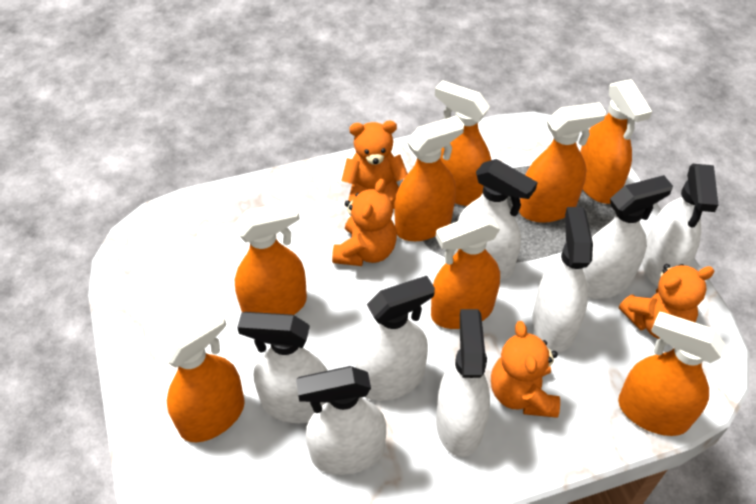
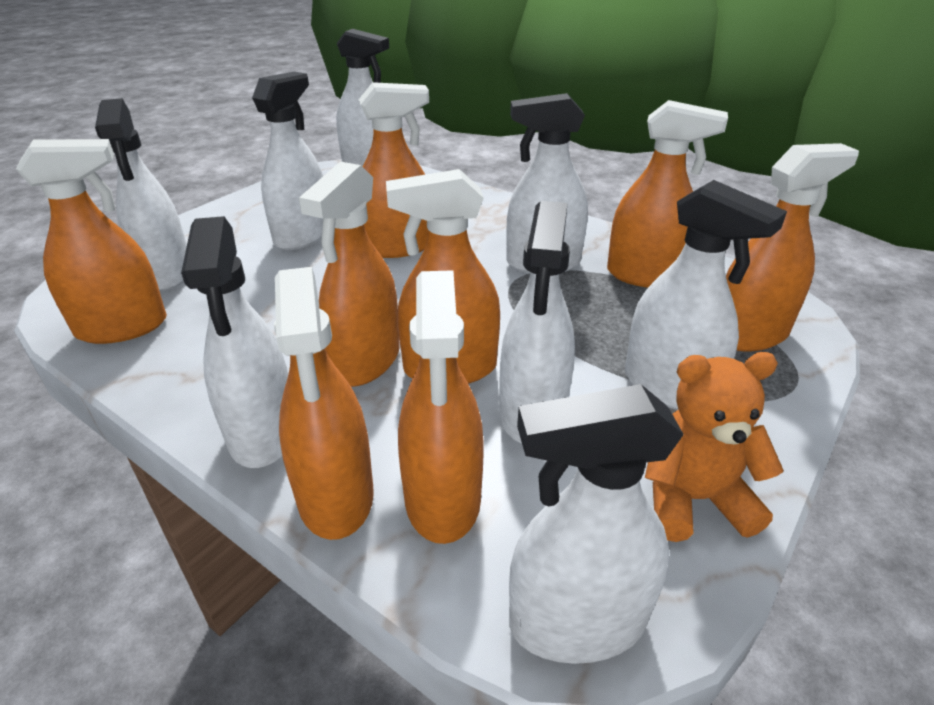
orange teddy bear: [332,179,397,266] [341,121,408,209] [491,321,560,418] [619,264,714,339] = 4 -> [645,352,784,542] = 1

